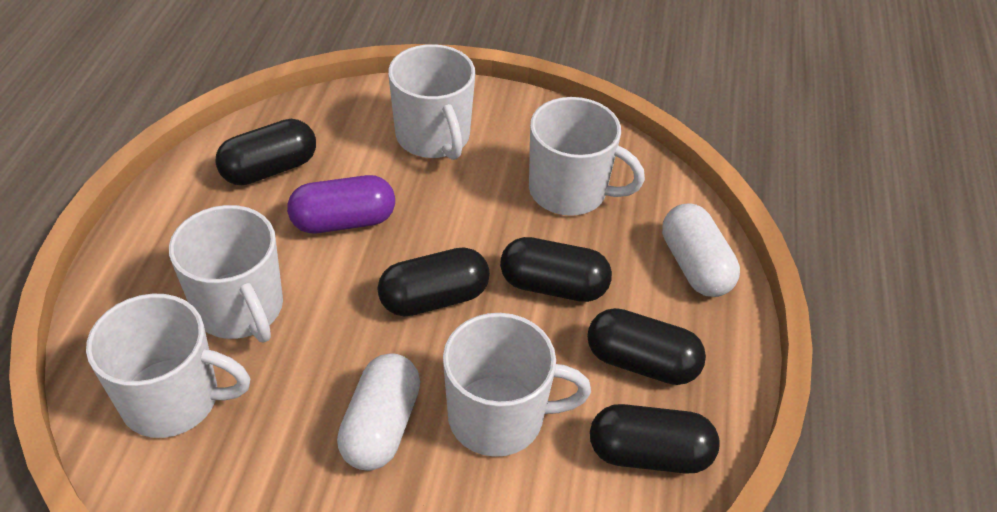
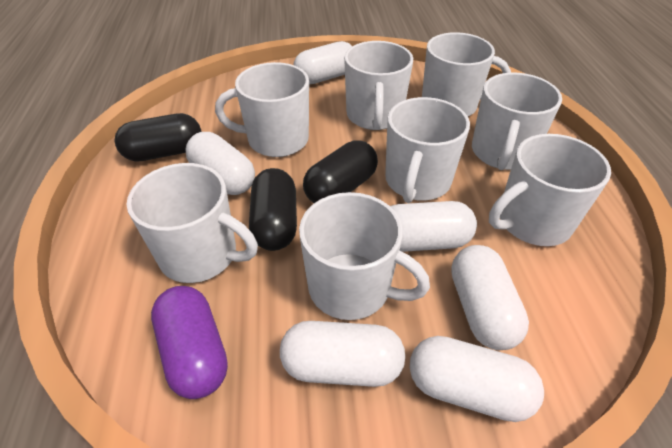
black capsule: [215,119,316,185] [378,247,490,316] [500,237,612,302] [587,308,706,385] [590,404,720,474] = 5 -> [114,113,201,162] [249,168,297,251] [303,141,378,203] = 3
white capsule: [337,353,420,471] [662,204,740,297] = 2 -> [185,132,255,195] [280,321,405,387] [293,41,352,84] [390,201,477,252] [410,336,544,422] [451,245,529,350] = 6
white mug: [86,294,250,438] [169,205,283,343] [388,44,475,160] [443,313,591,457] [529,97,645,216] = 5 -> [127,163,258,283] [215,62,309,157] [299,192,430,320] [344,41,413,130] [385,97,470,203] [422,32,511,116] [472,73,562,170] [489,134,611,246] = 8

